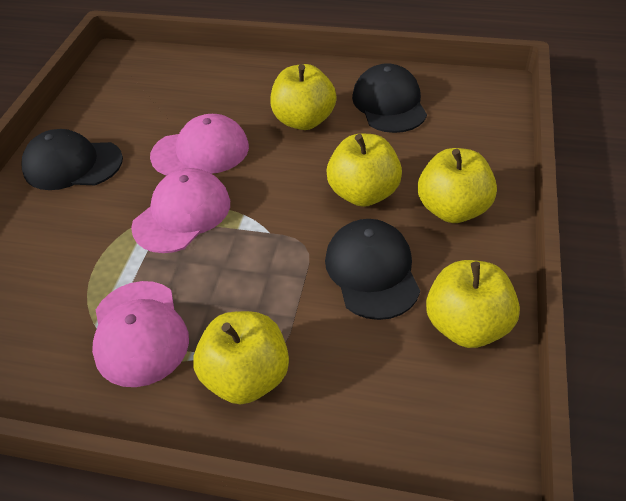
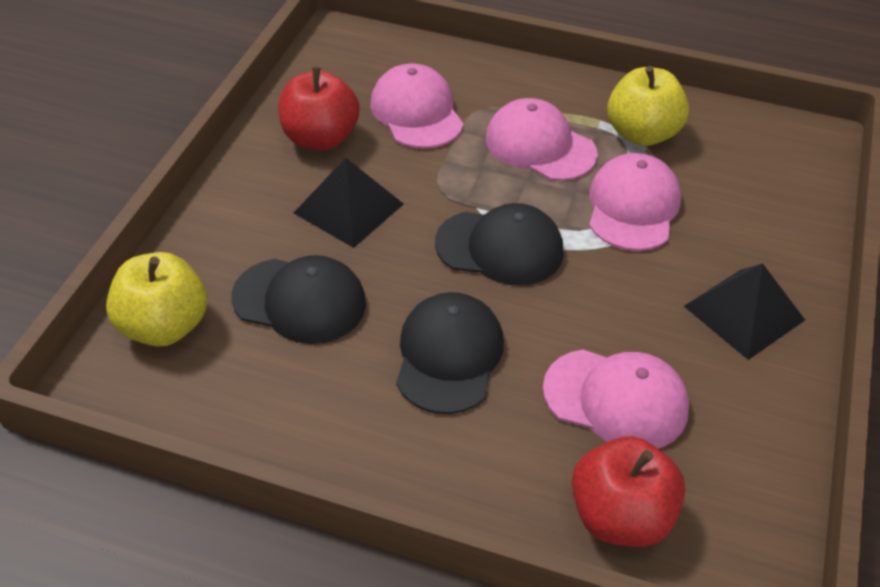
black pyramid: none = 0 -> [294,158,403,248] [684,263,805,360] = 2
pink cap: [92,281,189,387] [131,168,230,253] [150,114,249,175] = 3 -> [370,63,464,149] [486,98,598,181] [543,350,689,448] [589,153,681,251] = 4
red apple: none = 0 -> [278,66,360,150] [572,436,685,547] = 2
yellow apple: [193,311,289,404] [270,64,337,130] [326,134,402,207] [418,148,497,223] [426,260,520,348] = 5 -> [106,252,207,347] [607,66,689,146] = 2

